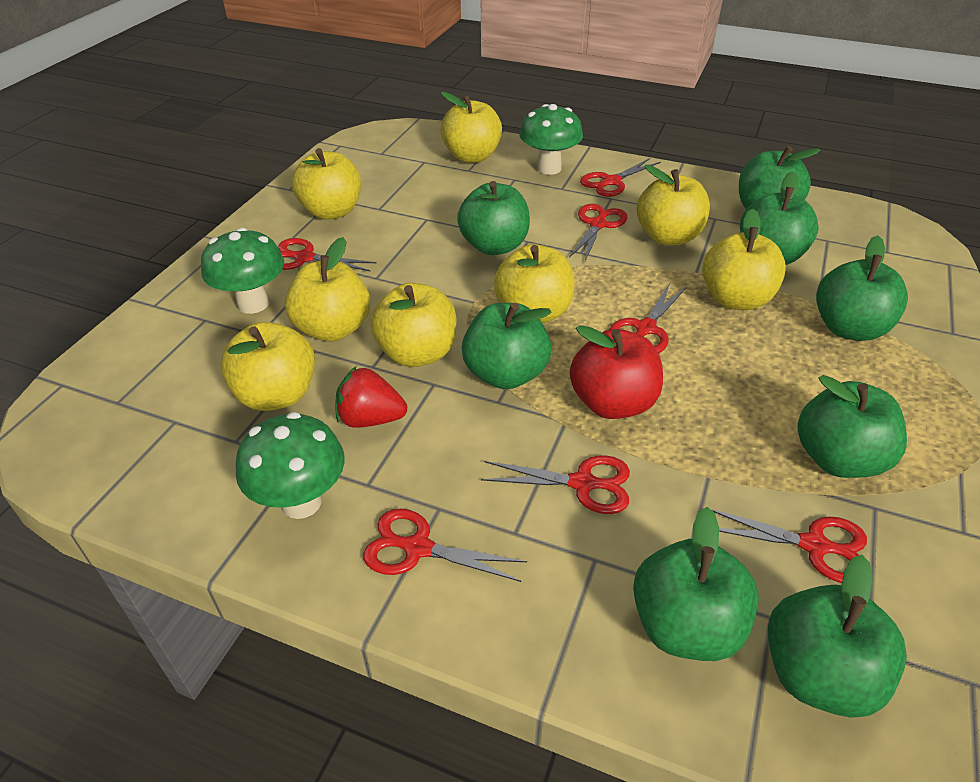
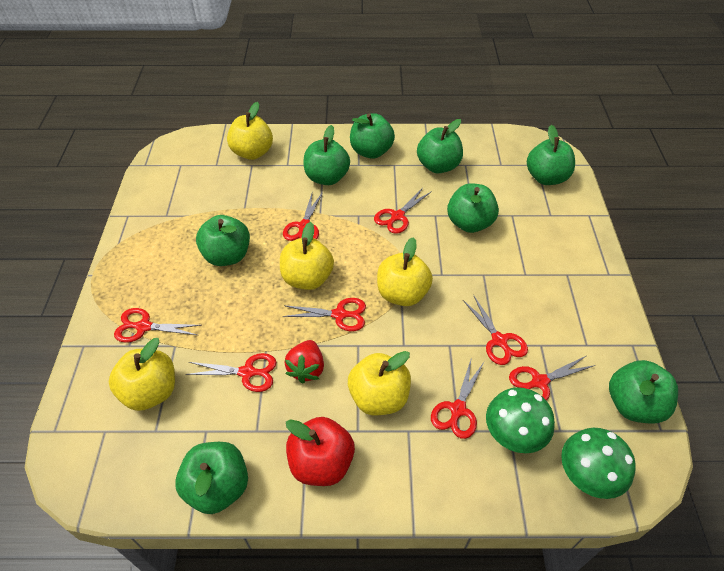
green mushroom: [201,228,284,314] [236,412,345,519] [519,104,583,175] = 3 -> [486,387,555,453] [561,428,636,499] = 2
red scissors: [278,238,377,272] [363,509,527,582] [481,455,630,514] [569,204,628,261] [580,158,661,197] [609,283,686,353] [711,509,867,583] = 7 -> [114,308,202,343] [186,353,277,392] [282,298,366,331] [283,192,323,241] [374,188,432,234] [431,357,484,439] [463,295,528,365] [509,356,596,401] = 8
yellow apple: [220,322,315,411] [285,237,370,341] [292,148,361,220] [370,283,456,367] [441,92,502,163] [494,244,575,323] [637,165,710,245] [702,209,786,310] = 8 -> [109,338,175,411] [227,102,273,160] [280,222,334,290] [348,351,411,415] [377,237,433,306] = 5

